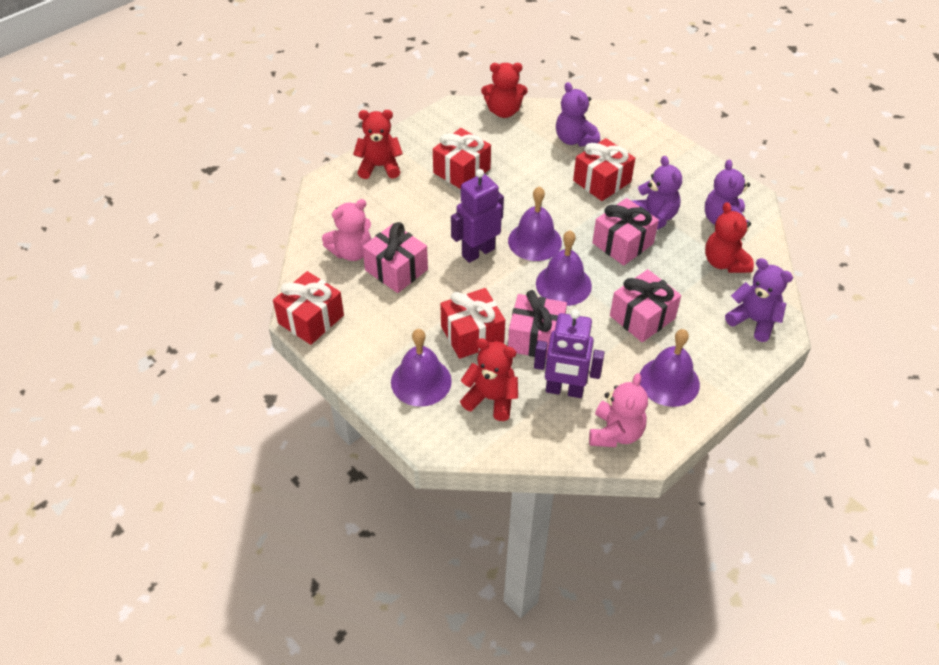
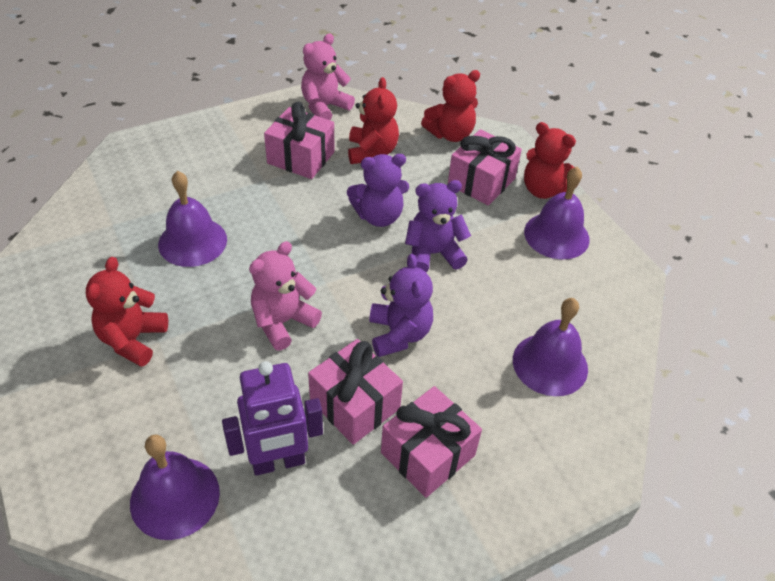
purple robot: [451,169,504,263] [534,309,605,398] = 2 -> [222,361,323,476] = 1
purple teddy bear: [556,82,600,147] [632,156,682,230] [705,159,750,234] [725,258,793,342] = 4 -> [347,154,409,227] [369,254,433,357] [405,180,471,272] = 3
red gift: [273,271,344,345] [433,128,491,189] [440,288,505,359] [573,138,635,201] = 4 -> none = 0

